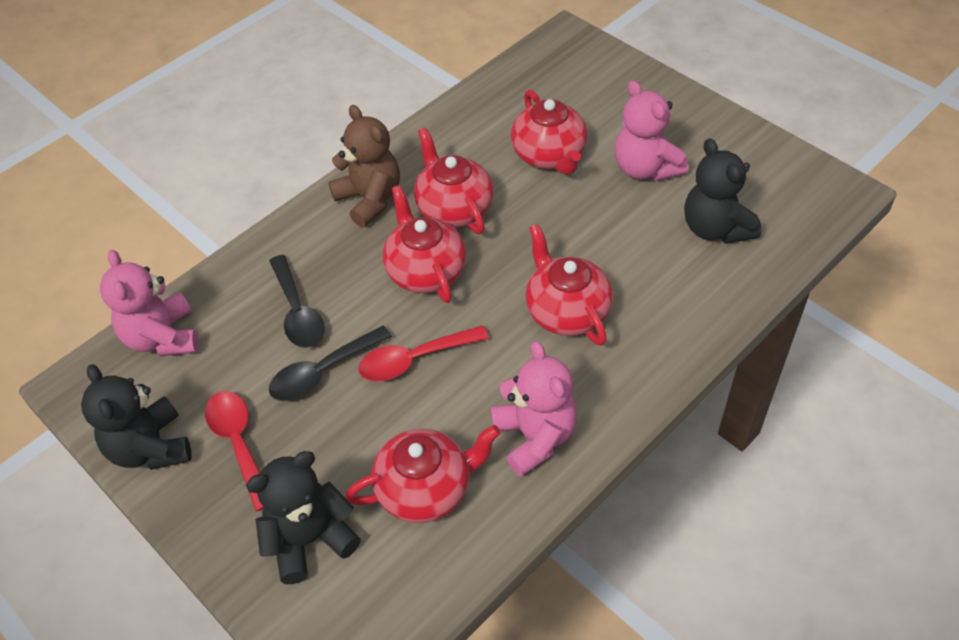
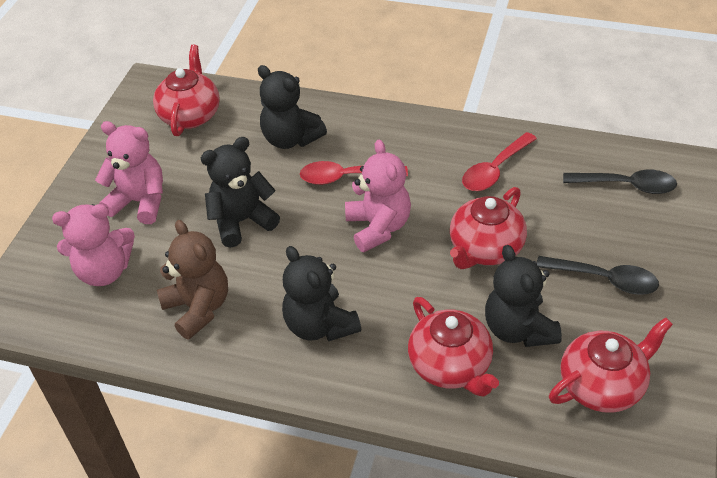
black teddy bear: [81,364,191,470] [246,451,361,584] [684,138,761,244] = 3 -> [201,137,280,248] [258,65,327,149] [282,246,361,341] [485,245,562,347] = 4
red teapot: [345,425,501,523] [383,185,466,303] [414,127,494,234] [511,89,588,175] [525,224,613,346] = 5 -> [153,45,220,136] [408,297,499,397] [450,187,527,269] [549,318,673,413] = 4

